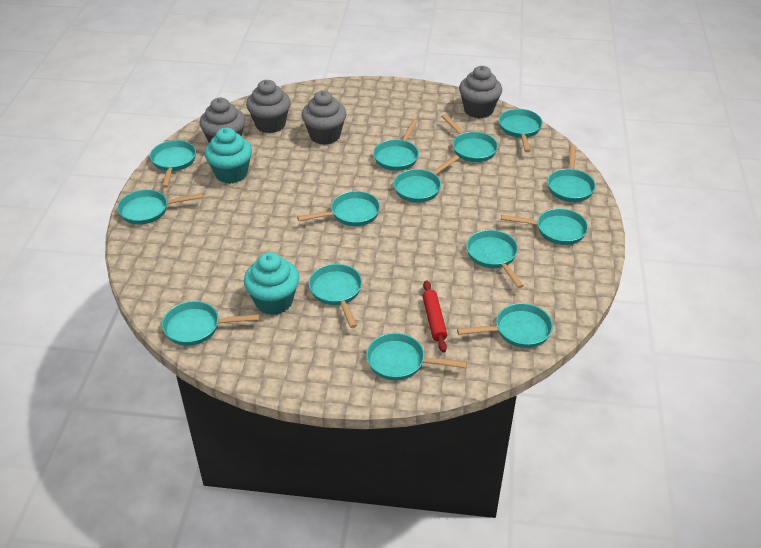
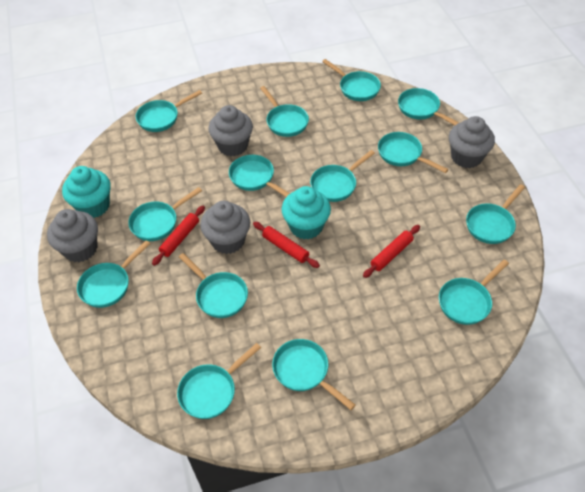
red rolling pin: [422,280,447,352] = 1 -> [152,206,205,266] [253,222,320,268] [363,225,420,278] = 3

